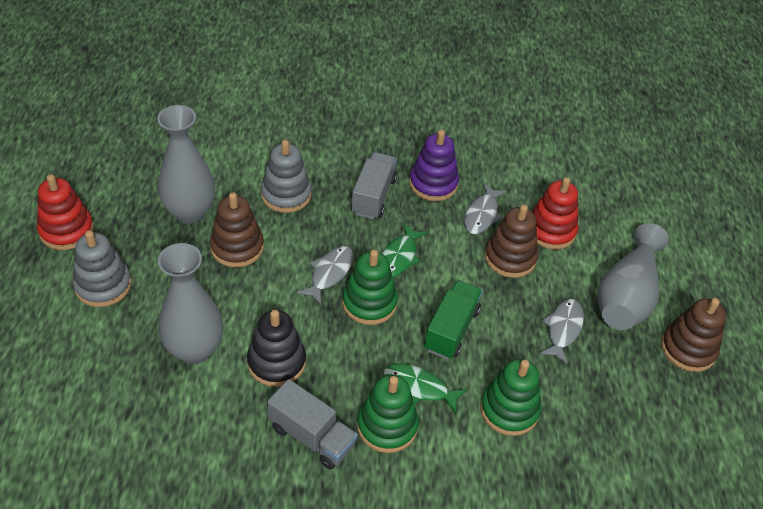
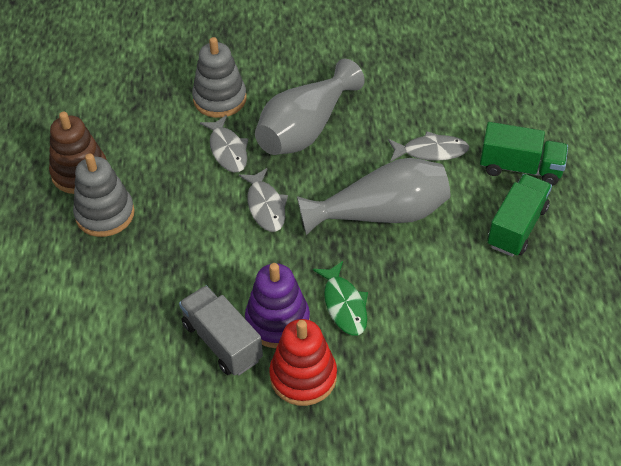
black stacking toy: [247,310,306,387] = 1 -> none = 0
brown stacking toy: [210,192,264,267] [485,204,538,278] [661,298,726,372] = 3 -> [49,112,107,194] = 1
green fish: [382,223,427,278] [384,363,467,414] = 2 -> [313,261,368,335] = 1
green stacking toy: [342,250,398,325] [357,375,419,453] [480,359,541,436] = 3 -> none = 0
green truck: [424,280,483,359] = 1 -> [480,122,568,186] [487,174,552,257] = 2
grey truck: [267,379,357,470] [351,152,397,219] = 2 -> [179,285,263,376] = 1
grey vase: [157,105,215,224] [158,243,223,364] [597,223,669,330] = 3 -> [255,59,365,155] [297,158,450,235] = 2
red stacking toy: [37,174,94,250] [532,177,578,249] = 2 -> [269,319,337,406] = 1

